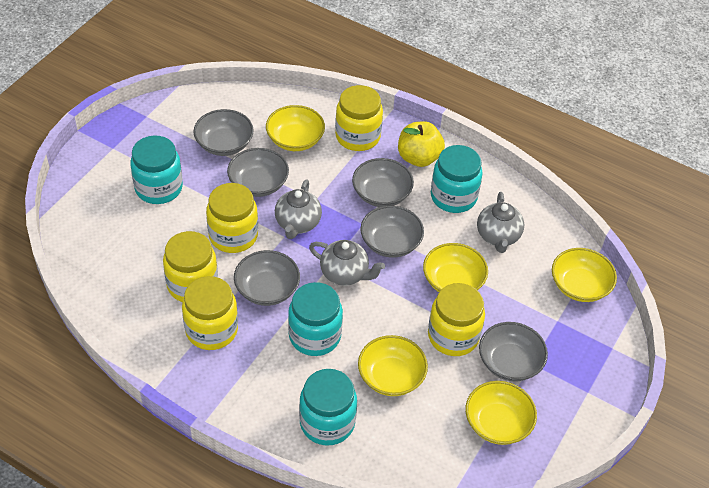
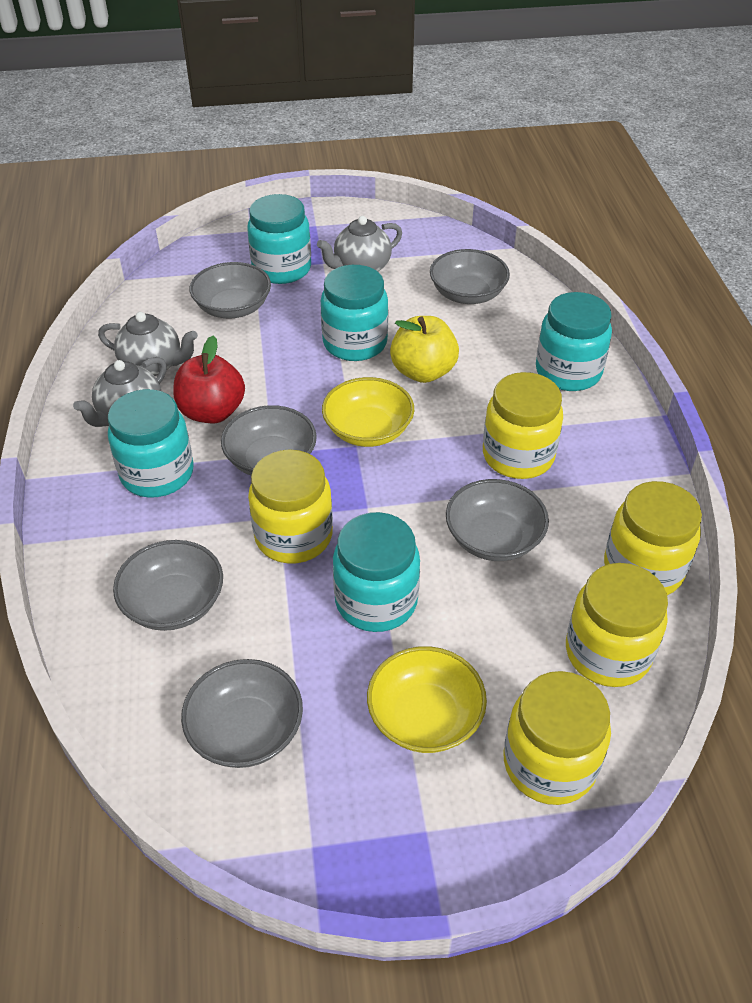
red apple: none = 0 -> [174,336,245,423] = 1
turquoise jar: [130,136,183,204] [288,282,343,356] [299,369,357,446] [431,145,483,213] = 4 -> [108,389,194,498] [247,194,311,284] [321,265,388,361] [333,512,420,632] [536,292,612,391] = 5
yellow bowl: [266,105,325,151] [358,335,428,396] [423,243,488,292] [466,381,537,445] [552,248,617,302] = 5 -> [322,377,414,447] [367,646,487,753] = 2

